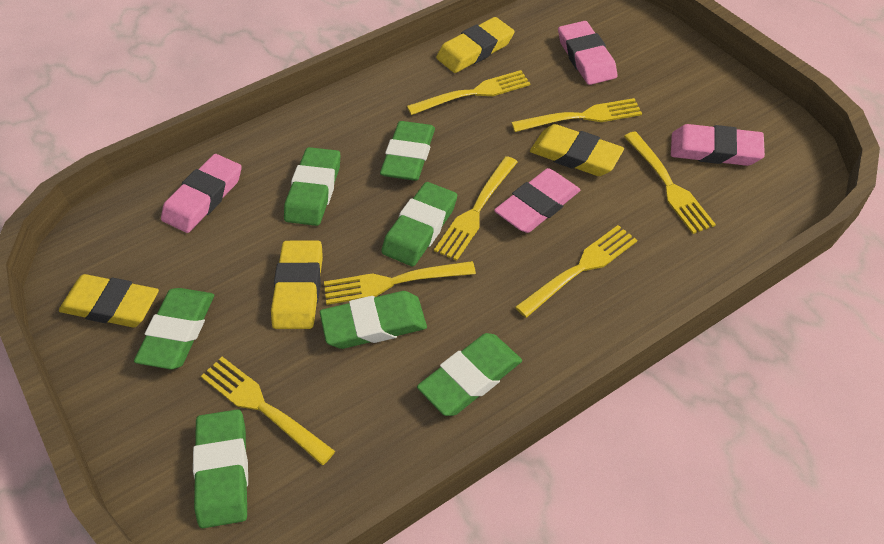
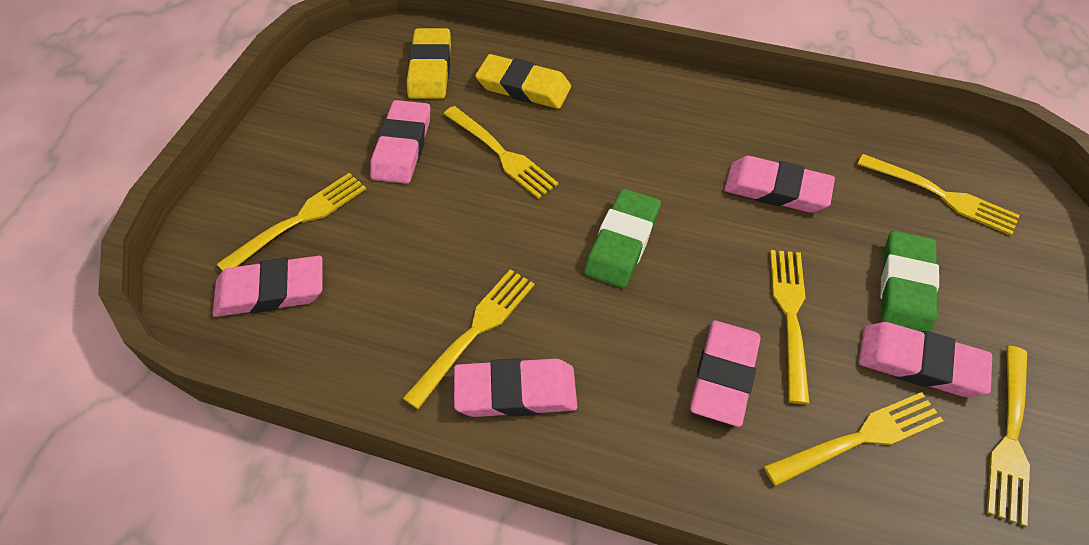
green eraser: [134,288,214,370] [193,409,248,528] [284,147,340,226] [320,291,427,349] [380,121,435,181] [381,182,457,266] [417,333,522,416] = 7 -> [584,189,661,288] [880,231,939,332] = 2
pink eraser: [161,154,241,233] [494,168,580,233] [558,21,617,85] [671,124,765,166] = 4 -> [213,256,322,317] [370,100,430,184] [454,358,577,417] [690,321,761,427] [724,156,835,213] [859,322,992,397] = 6
yellow eraser: [59,274,159,327] [271,240,323,329] [436,17,514,73] [530,124,624,176] = 4 -> [407,28,451,99] [475,54,571,109] = 2

